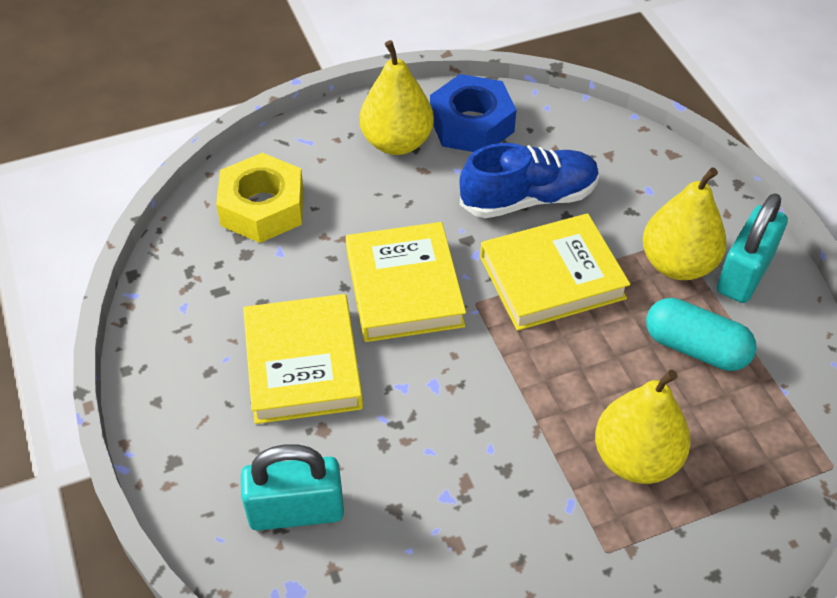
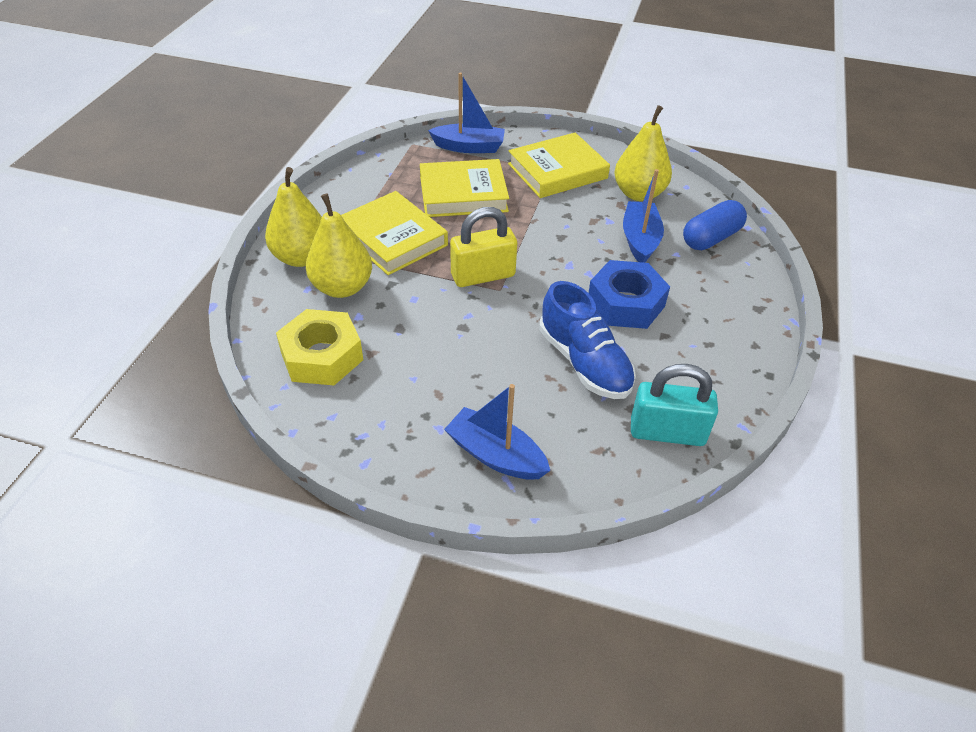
blue boat: none = 0 -> [428,72,505,153] [444,384,550,480] [623,169,664,263] = 3
blue capsule: none = 0 -> [683,200,747,250] = 1
turquoise capsule: [646,298,757,371] = 1 -> none = 0
turquoise padlock: [241,444,344,531] [717,193,788,303] = 2 -> [631,364,718,446] = 1
yellow padlock: none = 0 -> [450,207,517,287] = 1

